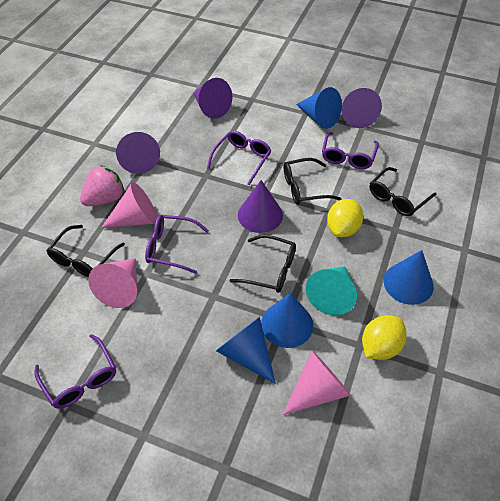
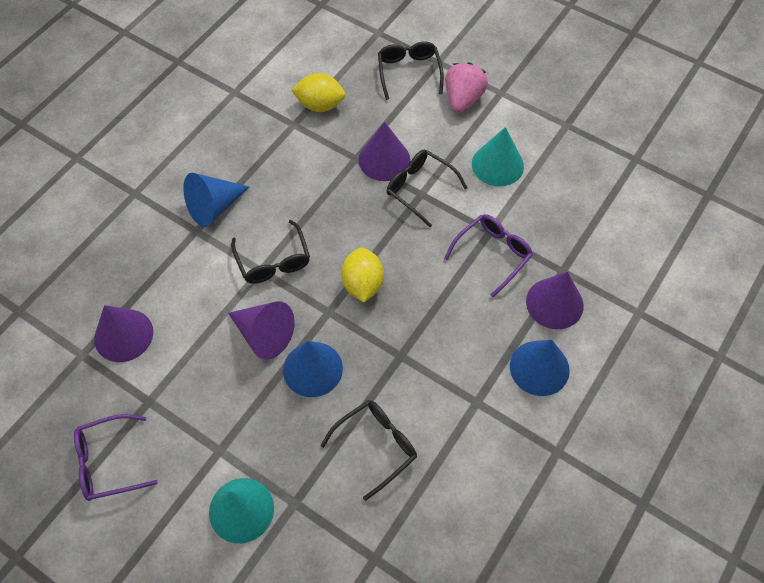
blue cone: [216,317,276,384] [261,293,313,348] [296,87,342,129] [384,250,434,305] = 4 -> [183,173,250,227] [283,341,343,397] [510,340,570,396] = 3
pink cone: [88,258,137,308] [101,183,157,228] [283,350,351,415] = 3 -> none = 0
purple glasses: [34,334,116,409] [145,215,209,274] [207,131,271,185] [322,132,379,169] = 4 -> [74,414,158,501] [444,214,533,297] = 2
turquoise cone: [306,266,357,315] = 1 -> [209,478,274,543] [472,127,524,186] = 2

